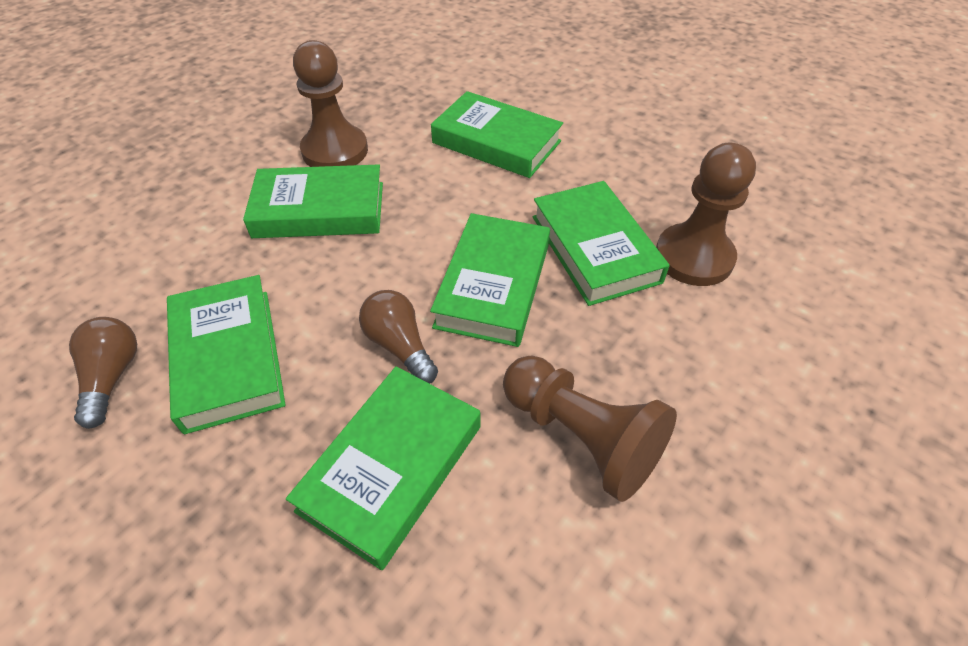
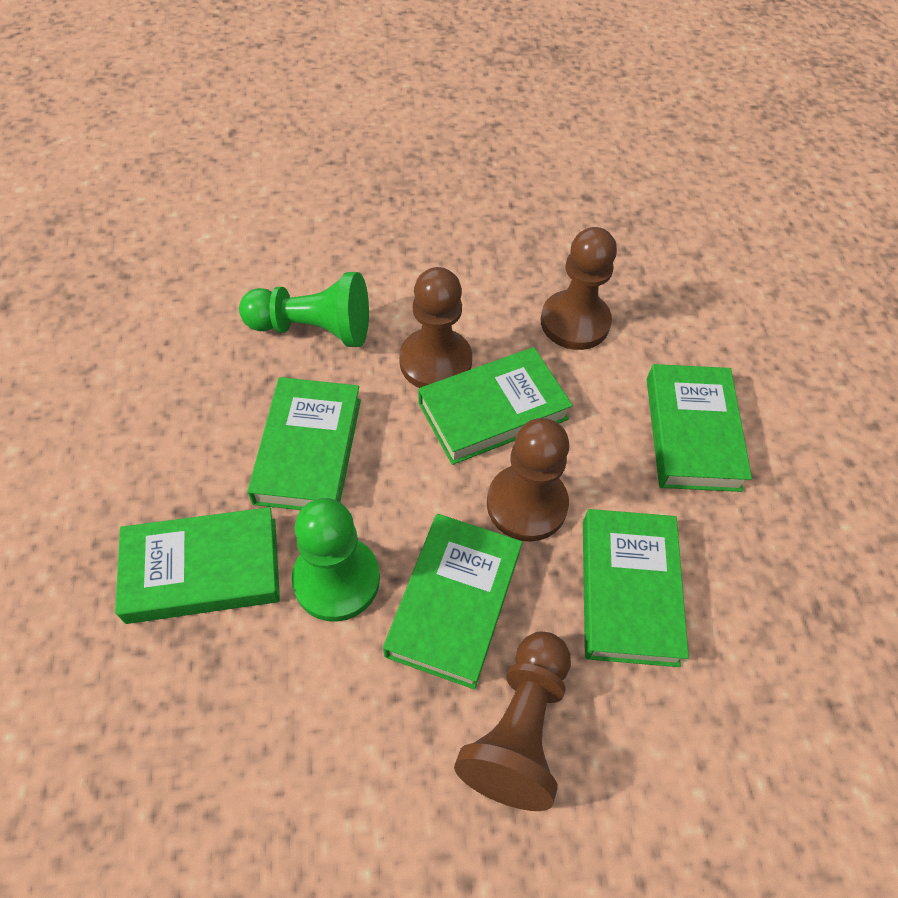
brown light bulb: [69,317,137,429] [359,290,438,384] = 2 -> none = 0
brown pawn: [293,40,368,167] [503,355,677,502] [656,143,756,286] = 3 -> [399,267,472,388] [454,632,571,811] [487,418,569,542] [541,227,617,350] = 4
green pawn: none = 0 -> [239,272,369,347] [292,498,380,622] = 2

